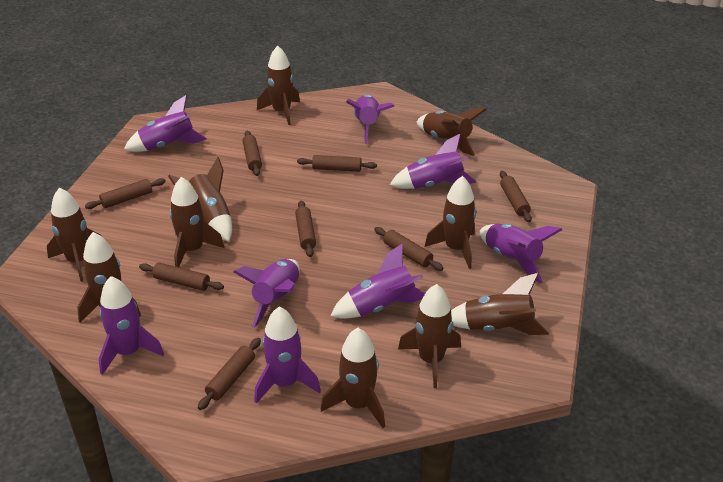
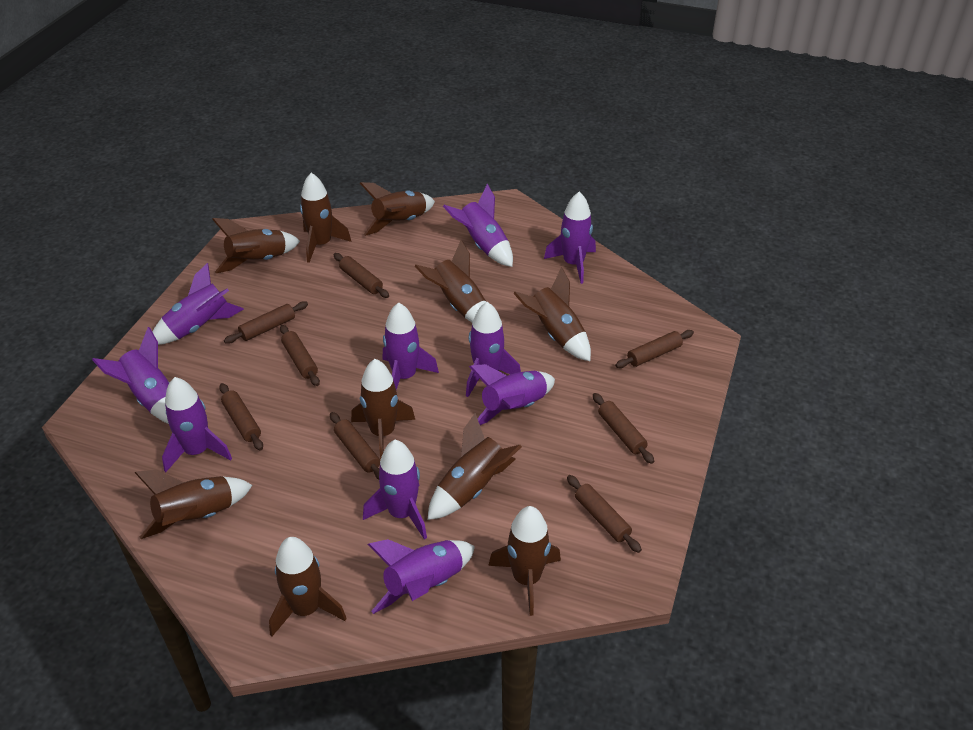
purple rocket: [99,276,164,375] [124,95,207,152] [234,259,300,328] [254,307,321,404] [331,243,425,319] [346,95,395,144] [390,134,477,189] [480,223,562,283] = 8 -> [92,327,170,424] [152,263,244,345] [162,377,232,472] [363,440,427,540] [368,539,475,614] [383,302,439,390] [443,184,513,267] [466,302,521,397] [469,364,555,425] [544,192,596,284] = 10

